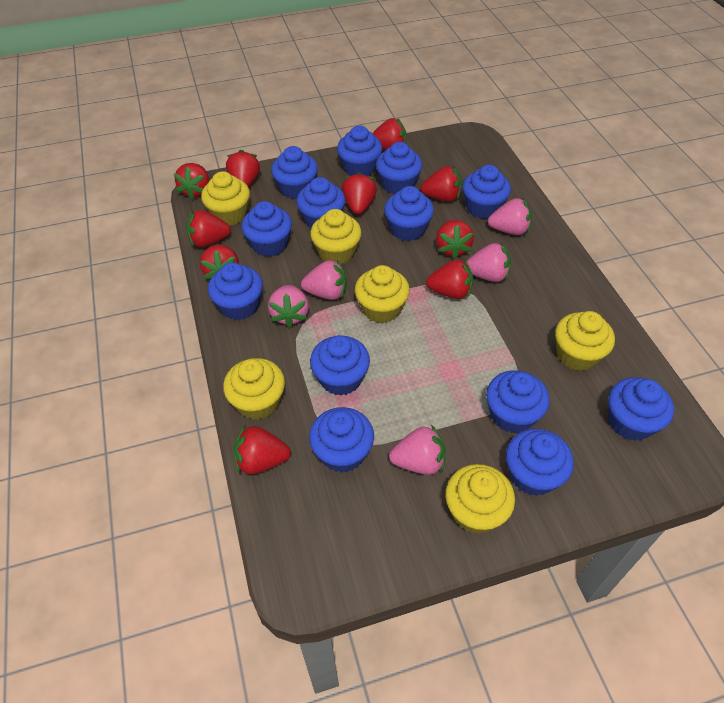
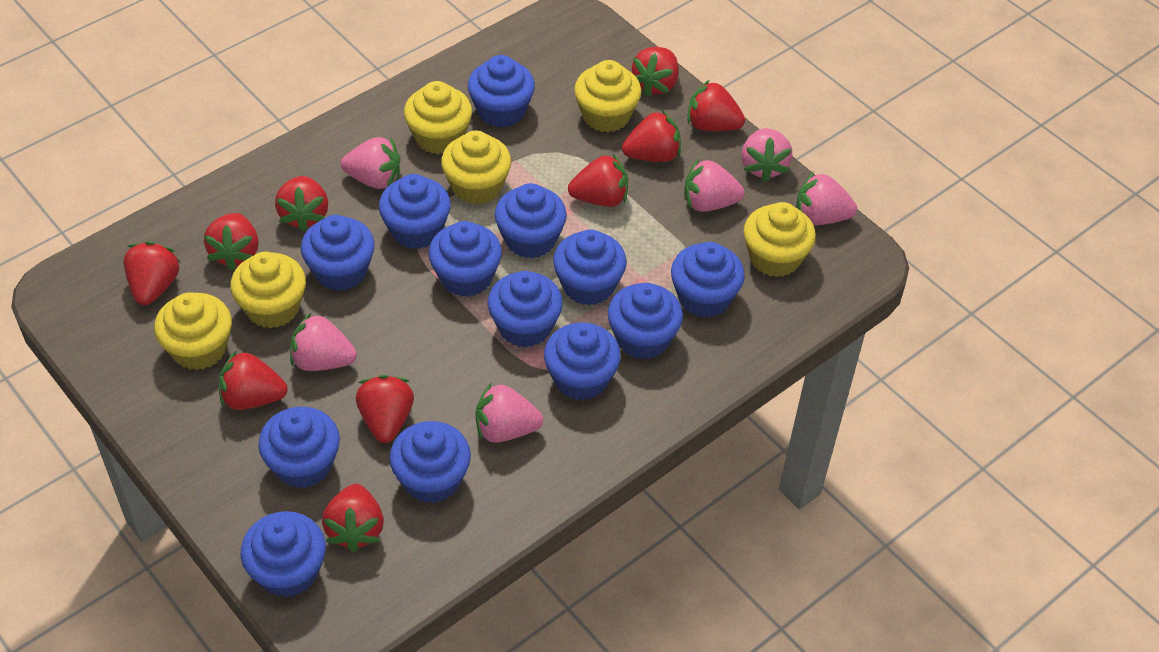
pink strawberry: [268,285,309,328] [301,260,347,300] [389,425,446,475] [467,242,511,282] [488,198,532,235] = 5 -> [290,312,357,371] [341,137,400,189] [476,383,543,443] [684,159,745,212] [741,128,792,182] [796,172,857,225] = 6

